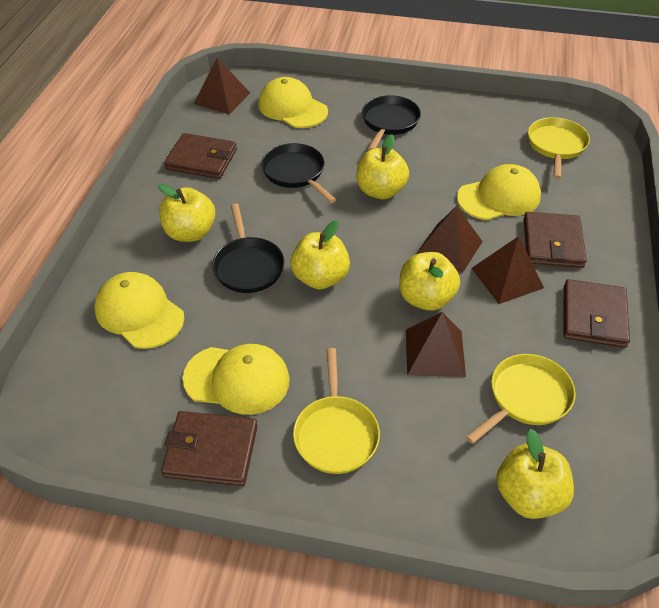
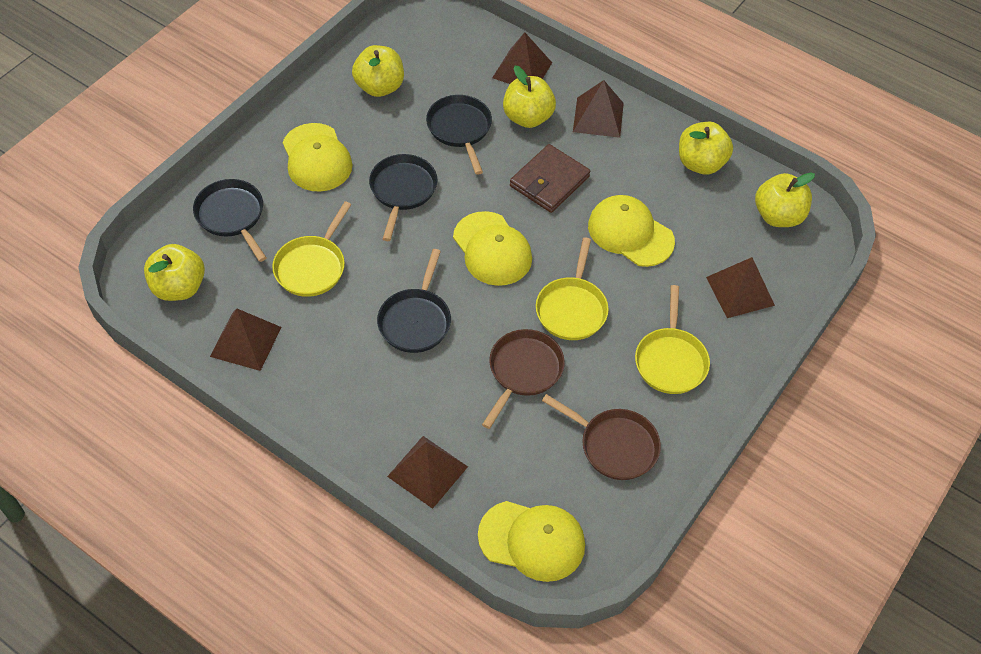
black pan: [212,203,284,293] [261,143,336,203] [362,95,421,150] = 3 -> [193,179,267,262] [369,154,438,241] [377,249,451,353] [426,95,492,175] = 4
brown pan: none = 0 -> [482,329,565,429] [542,394,661,480] = 2
brown pyramid: [194,58,250,114] [406,312,466,377] [416,206,483,273] [471,236,544,304] = 4 -> [210,309,281,371] [387,436,468,509] [492,32,552,84] [573,80,624,138] [706,257,775,318] = 5
brown wallet: [161,411,258,486] [164,133,237,179] [524,212,587,268] [563,279,630,348] = 4 -> [510,144,590,213] = 1

